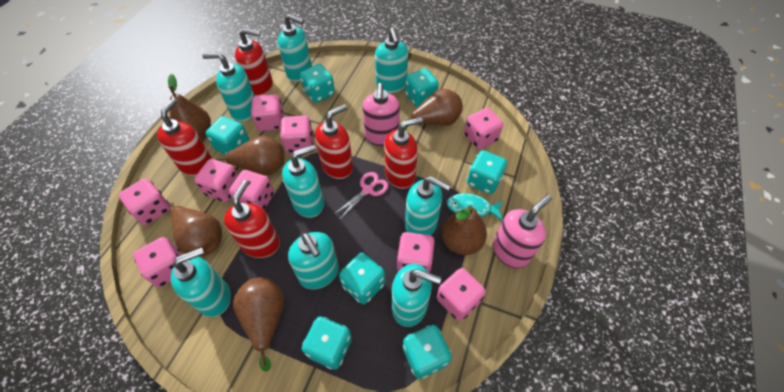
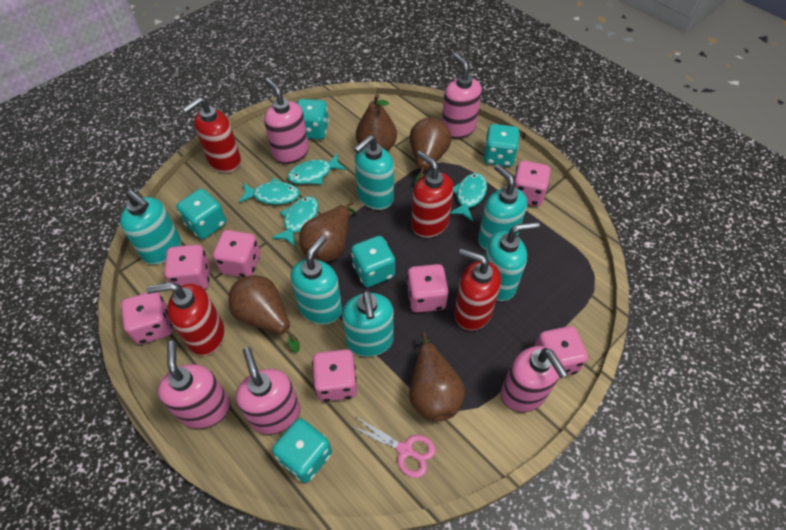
brown pear: [168,74,211,139] [169,202,222,256] [215,135,284,176] [233,277,285,371] [402,89,463,131] [441,205,487,255] = 6 -> [228,275,300,352] [299,201,357,262] [356,94,397,151] [409,332,465,421] [410,117,451,184] = 5
pink dice: [119,178,171,225] [133,237,181,287] [194,159,238,202] [229,170,274,210] [251,94,284,131] [280,115,313,153] [397,232,435,273] [437,268,486,321] [464,108,503,149] = 9 -> [121,292,173,344] [164,244,210,289] [213,230,260,277] [312,349,357,402] [407,264,449,313] [514,161,550,206] [534,326,588,375] = 7
pink soap dispenser: [362,83,400,146] [493,195,552,268] = 2 -> [158,341,230,429] [236,347,300,435] [264,78,309,164] [442,53,482,139] [501,346,568,412] = 5
red soap dispenser: [157,98,212,176] [224,180,280,258] [235,28,273,96] [315,104,353,179] [384,117,423,189] = 5 -> [146,282,225,356] [183,97,241,173] [411,151,454,238] [454,248,501,331] = 4
turquoise dice: [206,116,249,155] [300,64,335,103] [302,316,352,370] [339,253,385,304] [403,325,452,379] [405,68,439,107] [467,150,507,194] = 7 -> [176,189,226,239] [272,418,332,483] [297,99,329,140] [351,236,395,287] [484,124,520,167] = 5
turquoise fish: [447,193,504,221] = 1 -> [239,178,300,205] [271,196,319,247] [287,154,347,184] [450,173,487,221] = 4
turquoise soap dispenser: [171,247,231,317] [202,52,255,122] [278,14,312,82] [282,145,324,218] [288,232,339,289] [375,28,408,93] [392,264,441,327] [405,176,451,235] = 8 -> [120,190,181,265] [291,235,342,324] [342,290,394,357] [354,135,394,210] [478,164,527,250] [484,221,540,301] = 6

